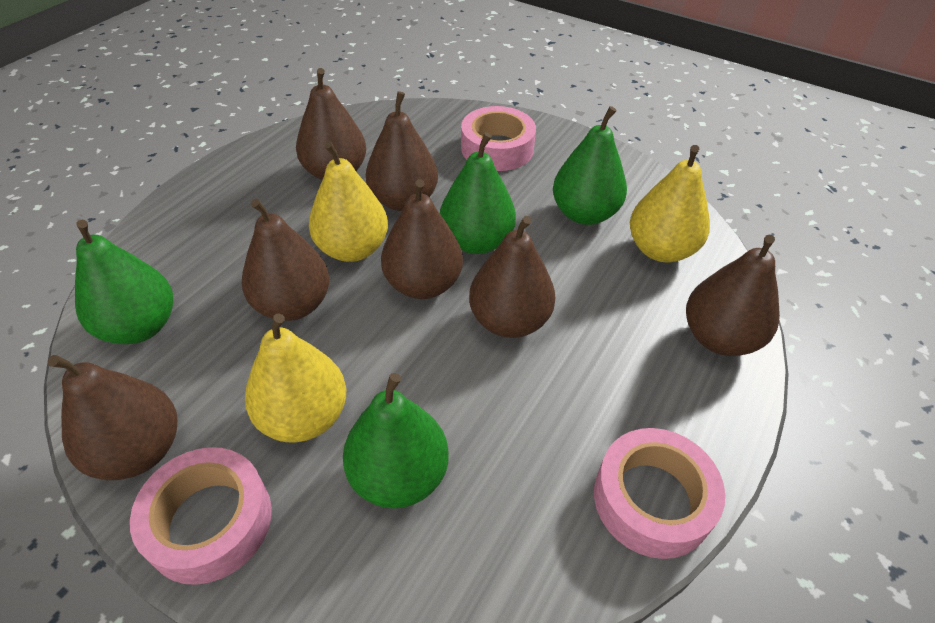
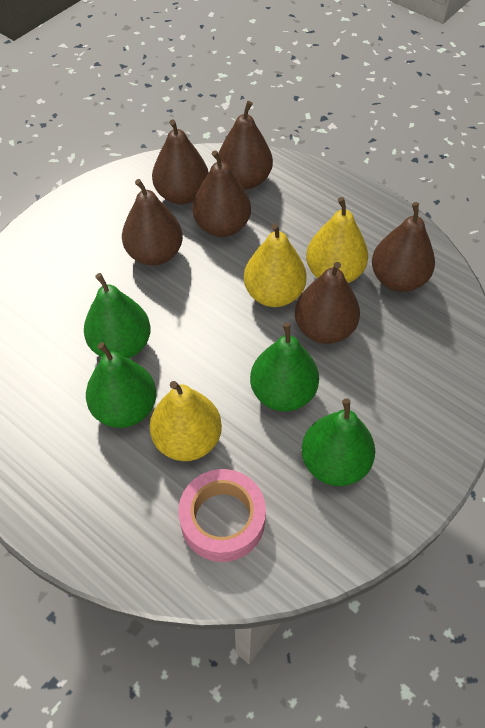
brown pear: [48,355,177,480] [242,199,329,321] [296,68,366,180] [366,91,438,211] [381,179,463,299] [469,216,556,338] [686,235,780,356] = 7 -> [122,179,183,266] [152,119,209,205] [192,150,251,237] [218,101,273,190] [295,262,360,344] [372,202,435,292] = 6
pink tape: [130,447,272,585] [461,106,536,171] [594,428,725,559] = 3 -> [178,469,266,562] = 1

